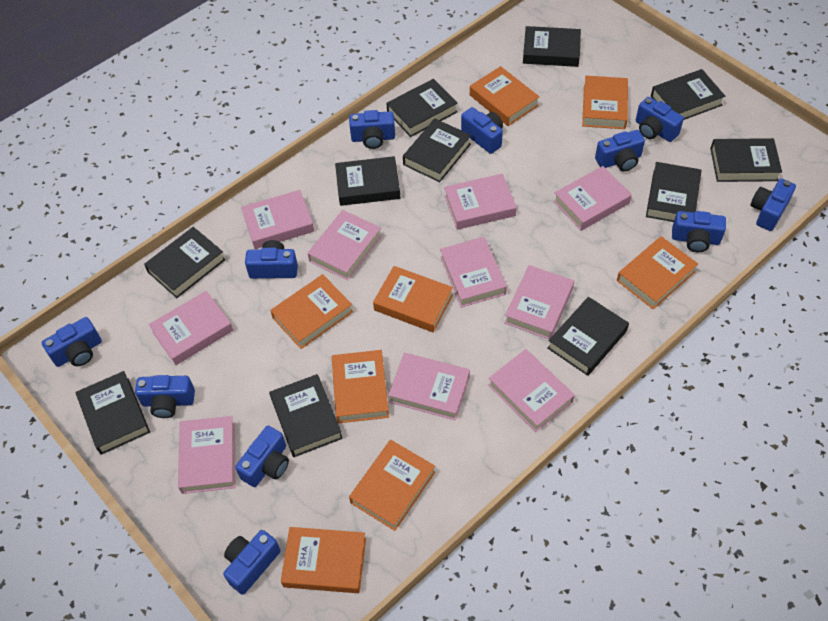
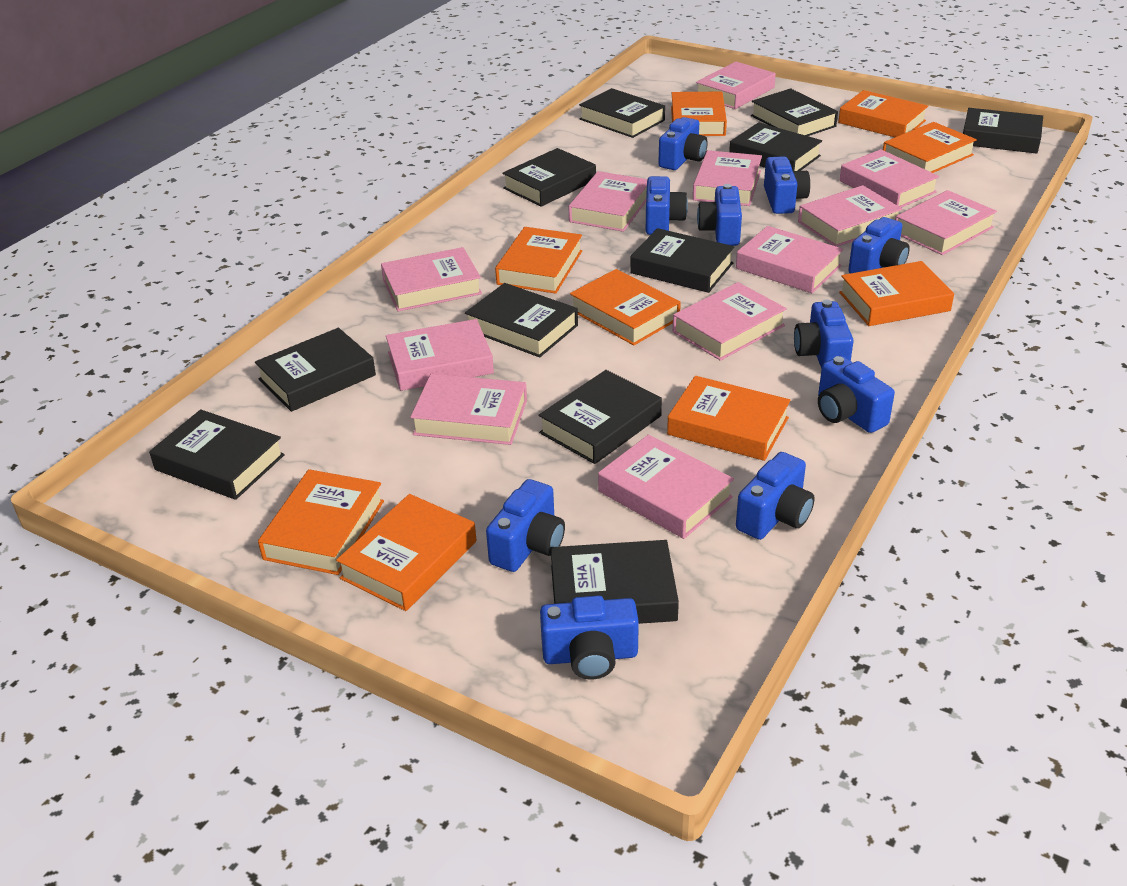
blue camera: [42,317,102,367] [135,375,195,418] [223,530,281,595] [235,426,289,487] [245,240,298,279] [349,110,395,149] [461,107,503,154] [595,130,645,172] [636,97,684,142] [672,211,726,252] [750,179,796,231] = 11 -> [486,479,565,572] [540,596,639,679] [646,176,688,235] [658,117,708,170] [697,184,742,246] [736,452,815,540] [764,156,810,214] [794,300,854,369] [818,356,895,433] [848,217,910,273] = 10
orange book: [270,274,353,349] [281,527,366,593] [332,350,389,423] [349,440,435,531] [373,266,453,332] [470,66,540,126] [582,76,628,129] [617,236,698,310] = 8 -> [258,469,384,575] [336,494,477,611] [495,227,582,294] [570,269,681,345] [667,376,791,461] [671,92,727,136] [838,90,928,137] [839,261,954,326] [883,122,977,173] = 9
pink book: [149,291,233,365] [178,416,235,494] [241,190,314,249] [308,210,382,281] [388,353,470,420] [440,237,507,308] [444,174,517,230] [488,349,575,432] [504,265,574,339] [553,166,632,231] = 10 -> [381,247,482,311] [386,319,494,391] [410,374,527,445] [569,171,647,232] [598,435,734,539] [673,282,787,361] [693,150,762,206] [696,61,776,109] [736,226,844,293] [798,185,902,247] [840,149,939,208] [895,190,997,255] = 12

